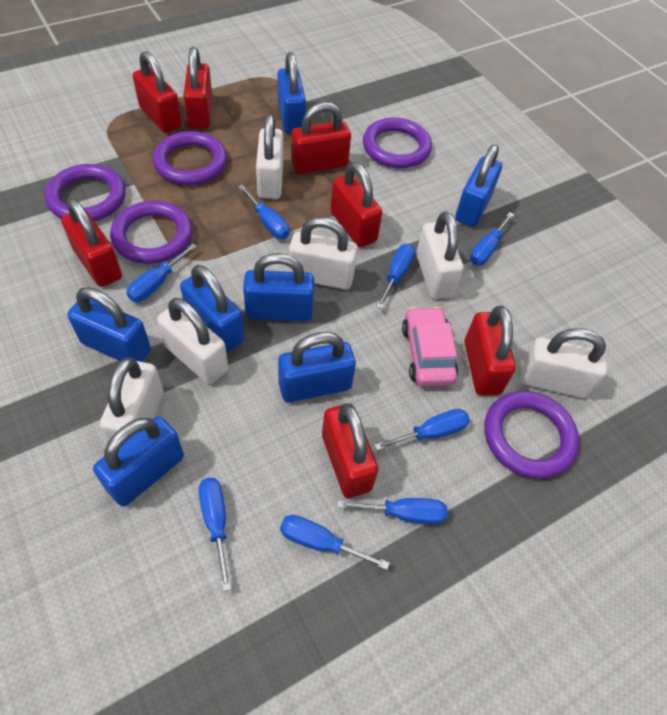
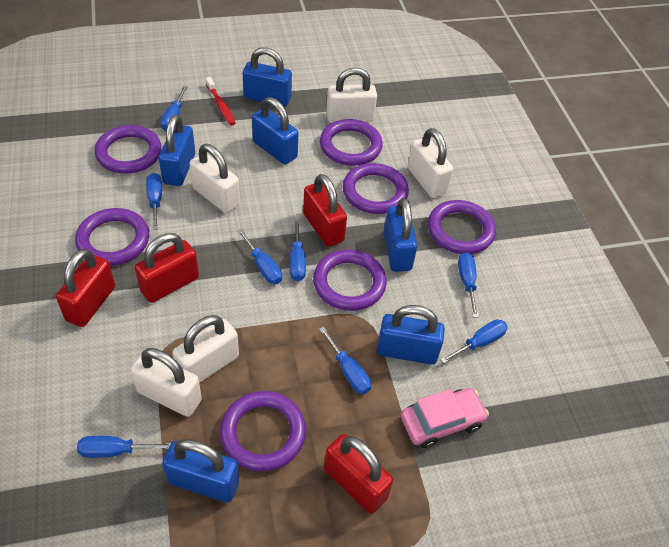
blue padlock: [67,287,151,362] [93,416,184,506] [180,265,244,352] [243,253,314,321] [277,52,306,134] [278,332,356,403] [455,144,502,227] = 7 -> [159,114,195,186] [162,439,239,503] [243,47,292,107] [252,97,298,164] [377,305,445,365] [384,198,418,272] = 6
purple ring: [45,164,126,221] [110,201,193,264] [153,131,227,185] [363,118,432,168] [484,391,579,479] = 5 -> [75,208,149,266] [95,125,162,174] [220,391,306,471] [313,250,387,311] [320,119,383,166] [343,163,409,214] [428,200,496,254] = 7
red padlock: [61,198,122,287] [133,51,182,133] [183,47,212,129] [291,102,351,174] [322,403,378,498] [330,162,382,247] [464,306,516,396] = 7 -> [56,249,115,327] [135,233,199,303] [303,174,347,247] [324,434,393,514] = 4
red toothbrush: none = 0 -> [206,77,235,126] = 1
white padlock: [100,358,164,441] [157,298,228,384] [256,114,283,199] [289,217,358,290] [416,211,464,299] [520,328,607,398] = 6 -> [131,348,202,417] [172,315,239,383] [190,144,240,213] [326,67,377,123] [408,128,453,198] = 5

